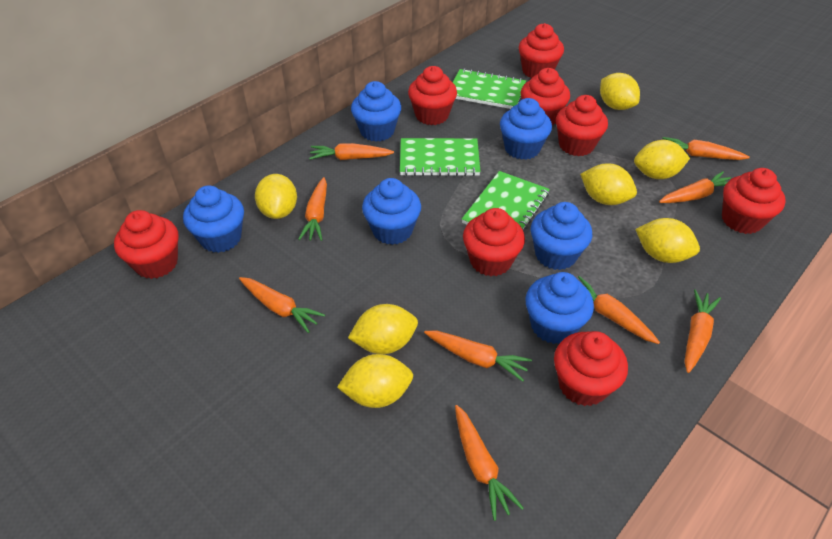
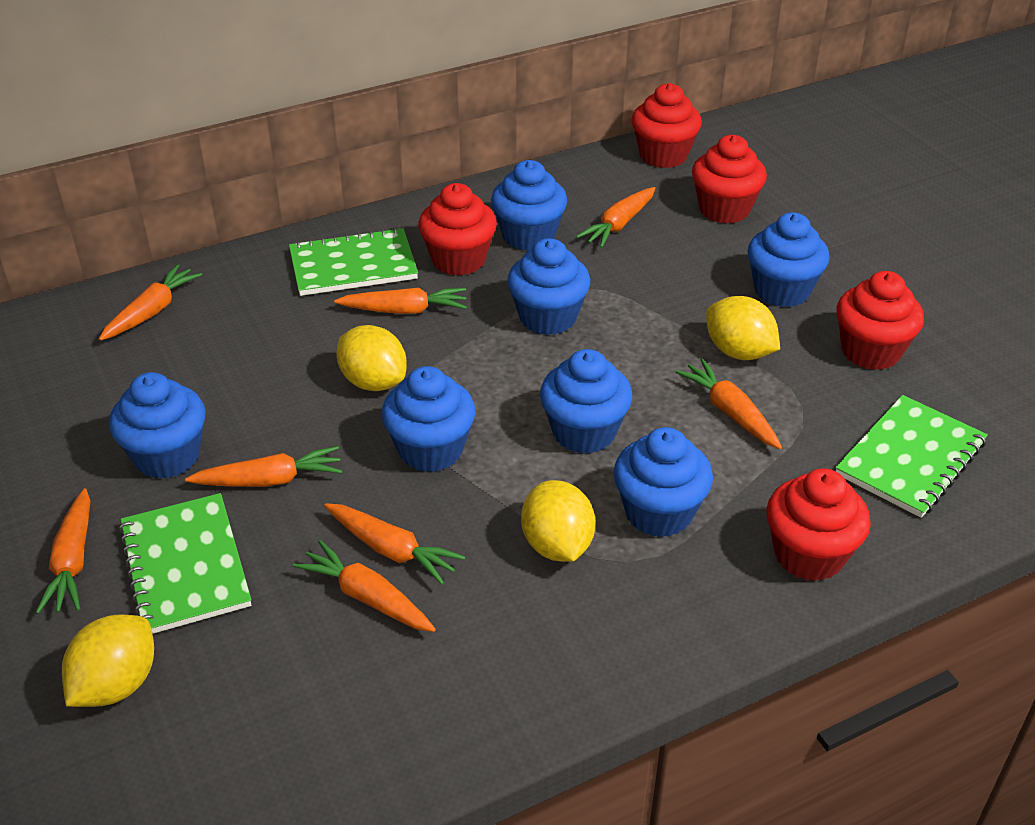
blue cupcake: [183,185,244,253] [351,81,401,142] [362,178,421,245] [500,98,552,160] [525,272,594,344] [531,202,593,270] = 6 -> [109,372,206,479] [381,366,475,472] [491,160,567,251] [507,238,590,335] [540,349,632,454] [614,427,713,537] [748,212,830,307] = 7
orange carrot: [239,277,325,333] [298,177,327,241] [309,143,394,160] [424,331,532,382] [455,405,523,521] [578,276,660,344] [659,171,731,203] [662,137,750,160] [685,289,721,373] = 9 -> [36,488,90,614] [99,264,202,341] [185,446,342,487] [293,540,436,632] [324,503,465,585] [334,288,467,314] [576,187,656,248] [675,359,782,449] = 8
red cupcake: [114,210,178,279] [408,66,457,125] [463,208,525,276] [519,23,564,78] [521,68,570,125] [554,331,628,406] [556,95,608,156] [722,168,786,234] = 8 -> [418,183,497,276] [632,83,702,168] [692,135,767,224] [767,468,871,581] [837,271,924,370] = 5
yellow lemon: [255,174,297,219] [337,354,413,408] [348,304,418,354] [580,163,637,205] [600,73,640,110] [634,140,690,179] [635,218,700,263] = 7 -> [62,615,154,707] [336,325,407,391] [521,480,595,562] [706,296,780,360] = 4

